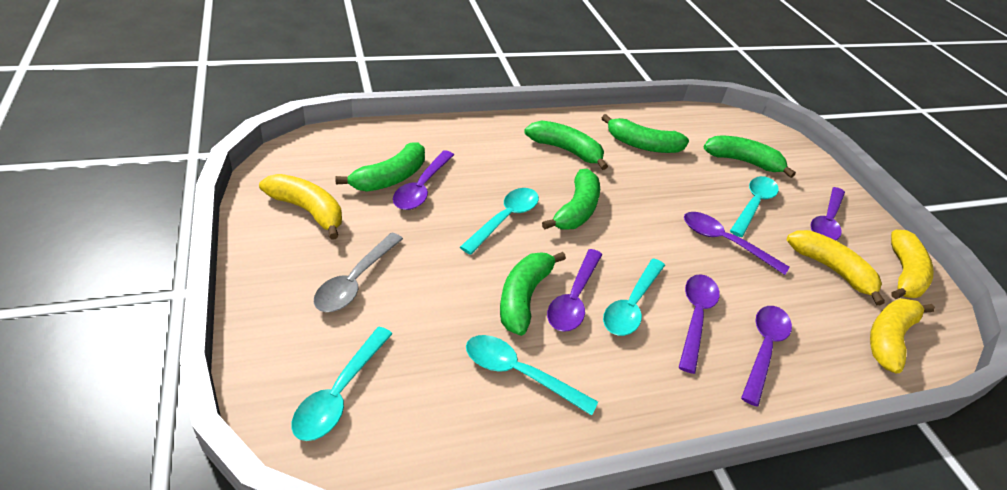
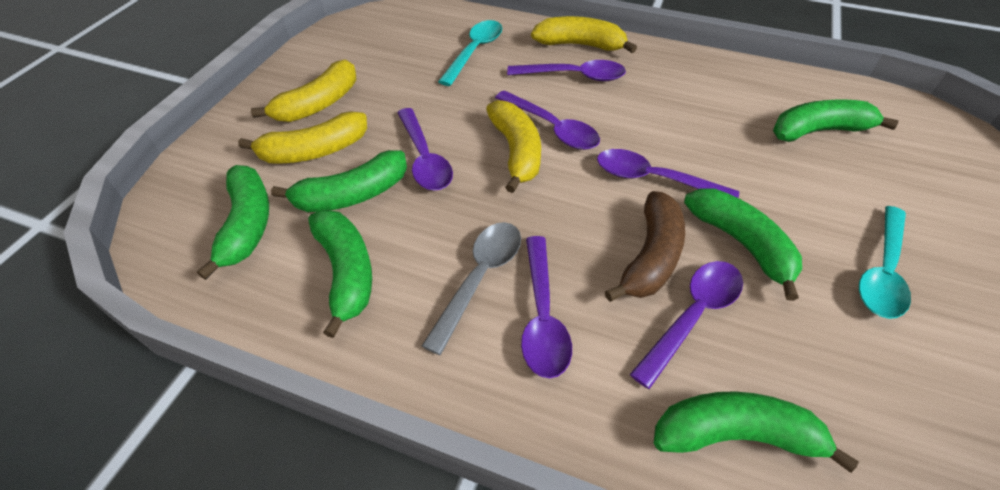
brown banana: none = 0 -> [605,191,685,302] = 1
turquoise spoon: [291,327,392,441] [460,188,539,255] [466,335,598,416] [603,258,665,336] [730,176,779,237] = 5 -> [438,20,502,86] [859,206,911,319] = 2

